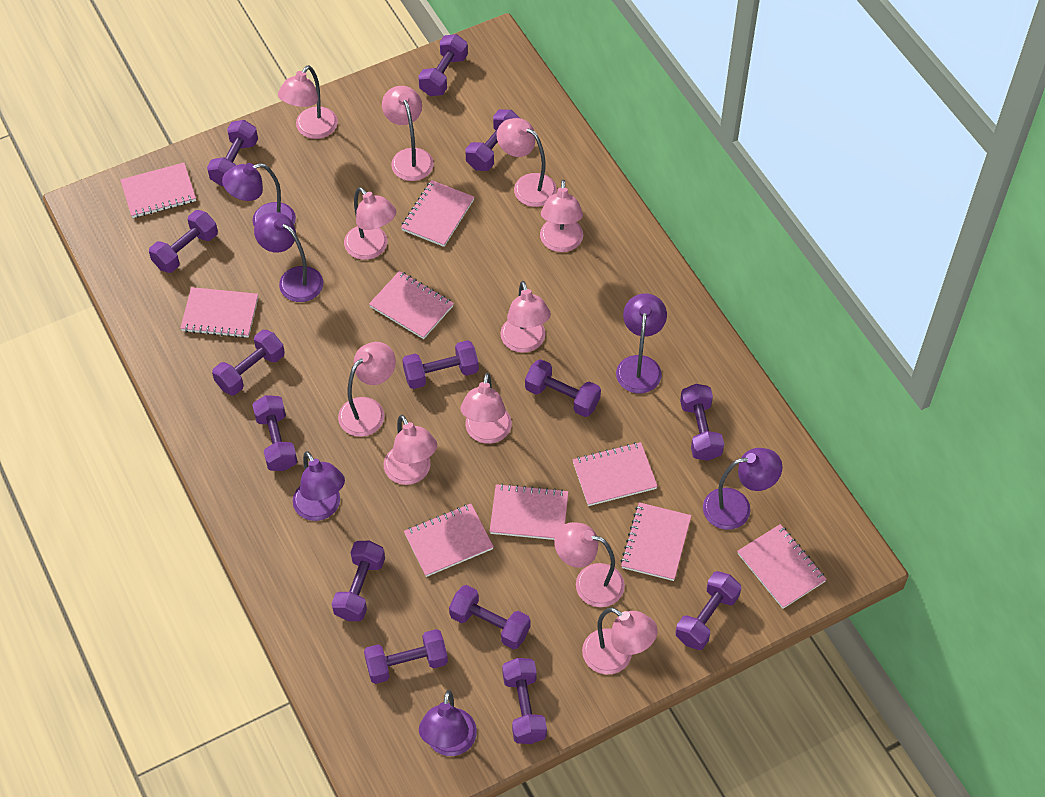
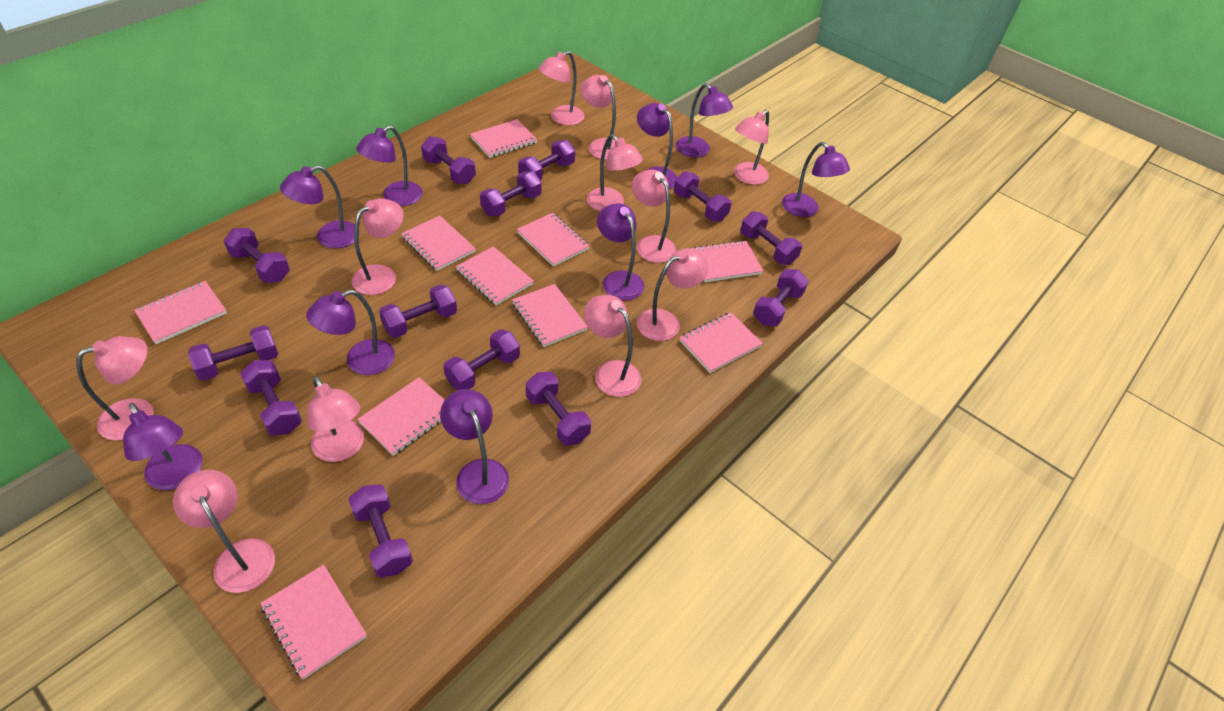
pink notebook: [120,163,196,218] [180,287,258,338] [369,271,454,339] [401,180,474,247] [404,504,494,577] [490,483,568,540] [572,442,658,506] [620,502,692,581] [737,524,827,609] = 9 -> [134,281,227,344] [260,565,367,680] [357,377,445,456] [401,216,476,271] [456,246,534,305] [470,119,537,158] [512,284,588,347] [517,213,590,267] [679,312,763,373] [690,240,763,282] = 10
purple dumbbell: [149,210,218,273] [207,120,258,186] [212,330,285,395] [252,395,298,471] [332,541,385,621] [364,629,448,684] [402,340,479,389] [418,34,468,96] [449,585,531,649] [465,109,520,171] [502,658,547,744] [525,359,601,417] [675,571,741,650] [680,384,724,461] = 14 -> [188,325,278,381] [224,228,290,283] [240,360,302,436] [348,484,413,578] [379,284,457,338] [421,136,476,184] [444,329,520,390] [480,171,542,217] [518,140,575,180] [526,372,591,446] [674,171,732,222] [740,211,802,265] [753,269,809,326] = 13
purple lamp: [222,163,296,227] [254,212,323,302] [293,451,345,521] [419,690,477,756] [616,293,667,393] [703,448,783,530] = 6 -> [123,403,203,490] [280,165,360,248] [306,290,395,375] [356,126,423,206] [440,389,509,504] [597,203,644,301] [637,103,678,189] [676,83,733,158] [782,142,850,217] = 9

